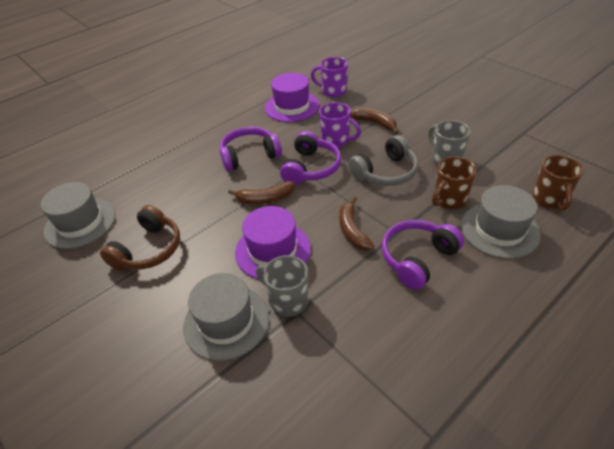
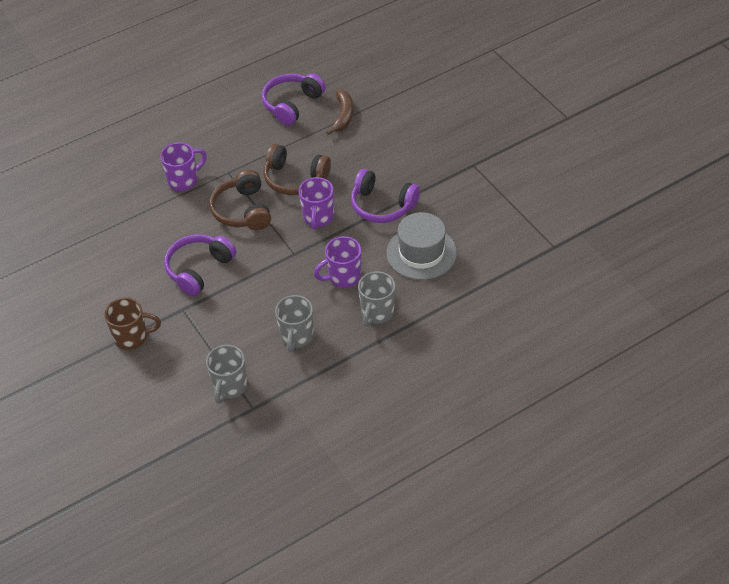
brown banana: [228,181,295,204] [339,196,374,250] [350,108,398,134] = 3 -> [326,90,353,135] = 1
brown headphones: [100,205,180,271] = 1 -> [209,169,271,230] [264,144,331,195] = 2
brown mug: [432,157,476,209] [533,155,584,211] = 2 -> [104,297,161,350] = 1
grey hat: [41,182,115,249] [183,273,269,361] [461,185,541,259] = 3 -> [386,212,457,280] = 1
grey headphones: [348,135,418,186] = 1 -> none = 0
grey mug: [256,255,309,317] [428,120,470,166] = 2 -> [206,345,247,404] [275,295,314,353] [358,271,395,327] = 3
purple hat: [235,206,311,279] [265,73,319,122] = 2 -> none = 0
purple mug: [311,57,348,98] [319,102,361,148] = 2 -> [160,142,207,191] [299,177,334,230] [314,236,361,288] = 3

